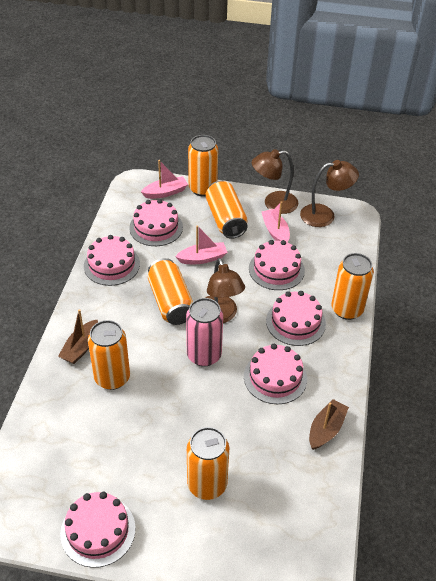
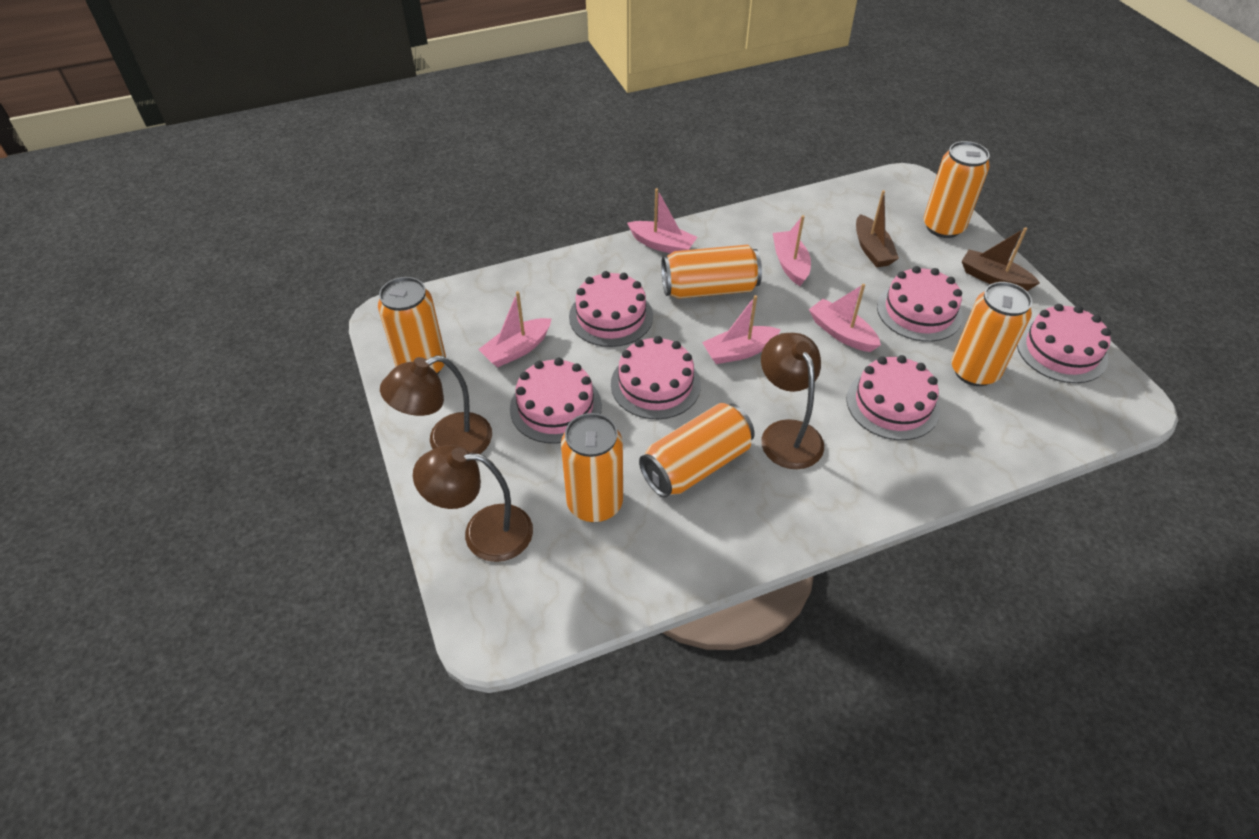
pink boat: [141,160,188,199] [175,225,228,264] [262,201,290,242] = 3 -> [478,291,551,367] [627,188,697,253] [702,295,781,364] [773,215,811,286] [809,284,881,352] = 5
pink can: [186,298,223,367] = 1 -> none = 0

